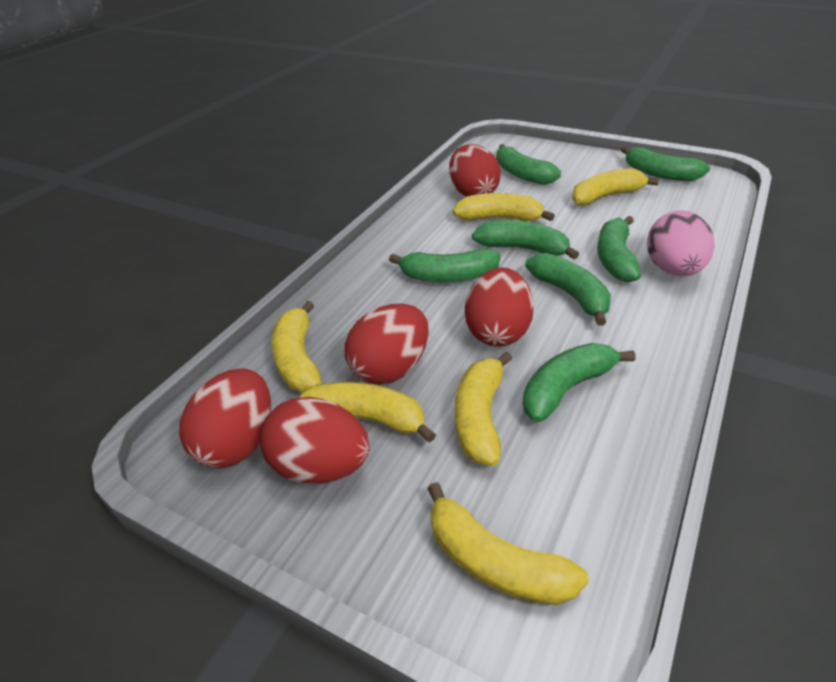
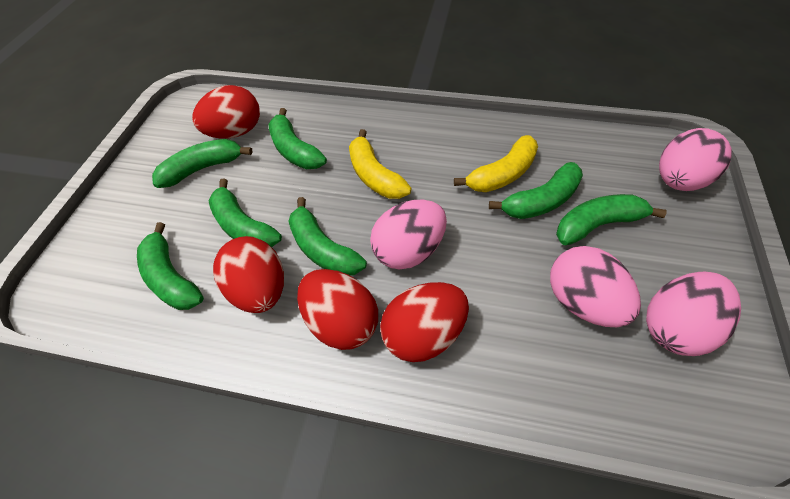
pink egg: [647,210,715,276] = 1 -> [370,200,447,269] [550,246,641,327] [646,272,741,356] [659,128,732,191] = 4
red egg: [179,368,271,468] [260,397,370,484] [345,304,429,385] [449,144,501,197] [465,267,534,346] = 5 -> [192,85,260,139] [213,236,284,313] [297,269,378,350] [380,282,469,362] = 4
yellow banana: [271,301,321,392] [299,382,436,443] [427,482,589,605] [453,193,555,221] [455,352,512,466] [572,168,659,205] = 6 -> [349,129,412,199] [454,135,538,192] = 2

